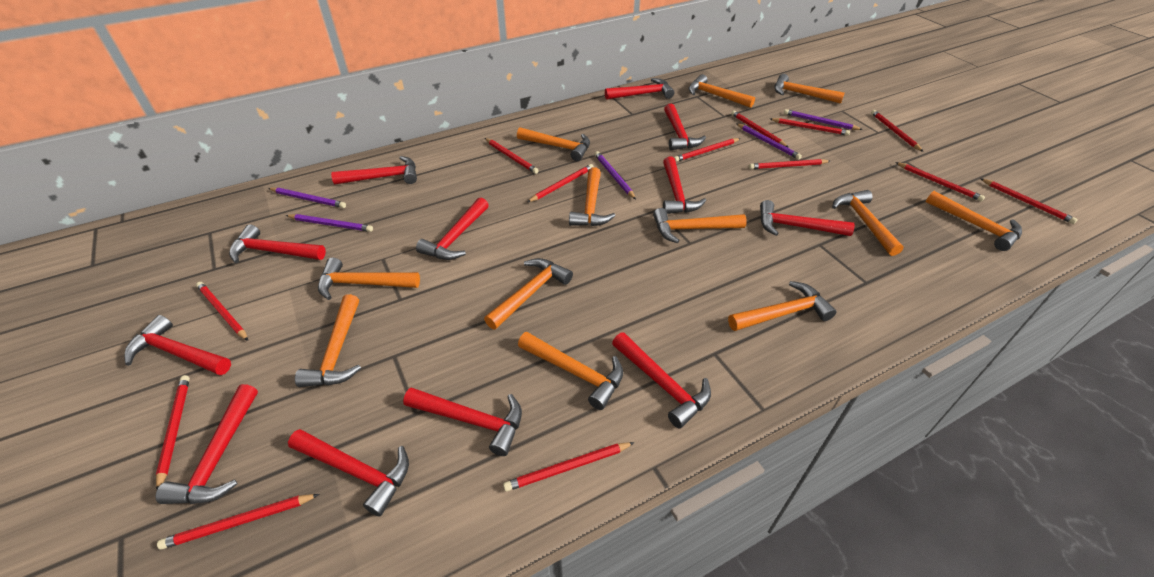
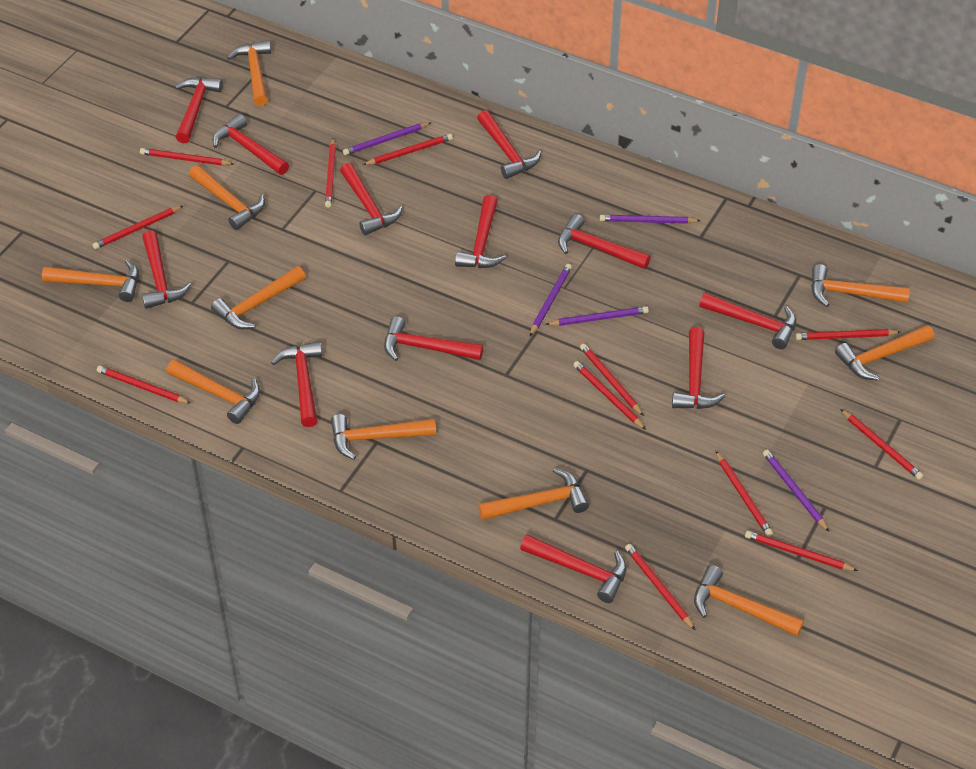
orange hammer: [295,294,361,387] [318,258,420,300] [484,258,573,329] [517,127,590,161] [518,332,623,410] [569,167,615,226] [653,208,747,243] [688,74,755,108] [728,281,836,331] [774,74,845,104] [832,190,904,256] [926,191,1022,251] = 12 -> [42,260,139,302] [166,359,260,424] [189,165,265,230] [211,266,306,329] [227,40,271,106] [331,414,436,460] [478,468,589,520] [694,565,804,636] [811,264,910,307] [835,325,934,381] = 10
red pencil: [156,375,190,489] [157,494,319,550] [196,282,248,341] [485,138,539,174] [503,442,635,492] [528,164,593,202] [674,138,741,162] [731,110,789,148] [749,159,830,169] [770,118,850,136] [871,110,923,152] [895,162,985,202] [980,178,1078,224] = 13 -> [92,206,183,249] [97,366,192,404] [140,148,234,166] [325,138,336,208] [363,134,453,165] [573,361,646,430] [580,344,644,416] [625,544,695,630] [716,451,773,537] [745,531,858,571] [795,329,900,340] [840,409,923,480] = 12

